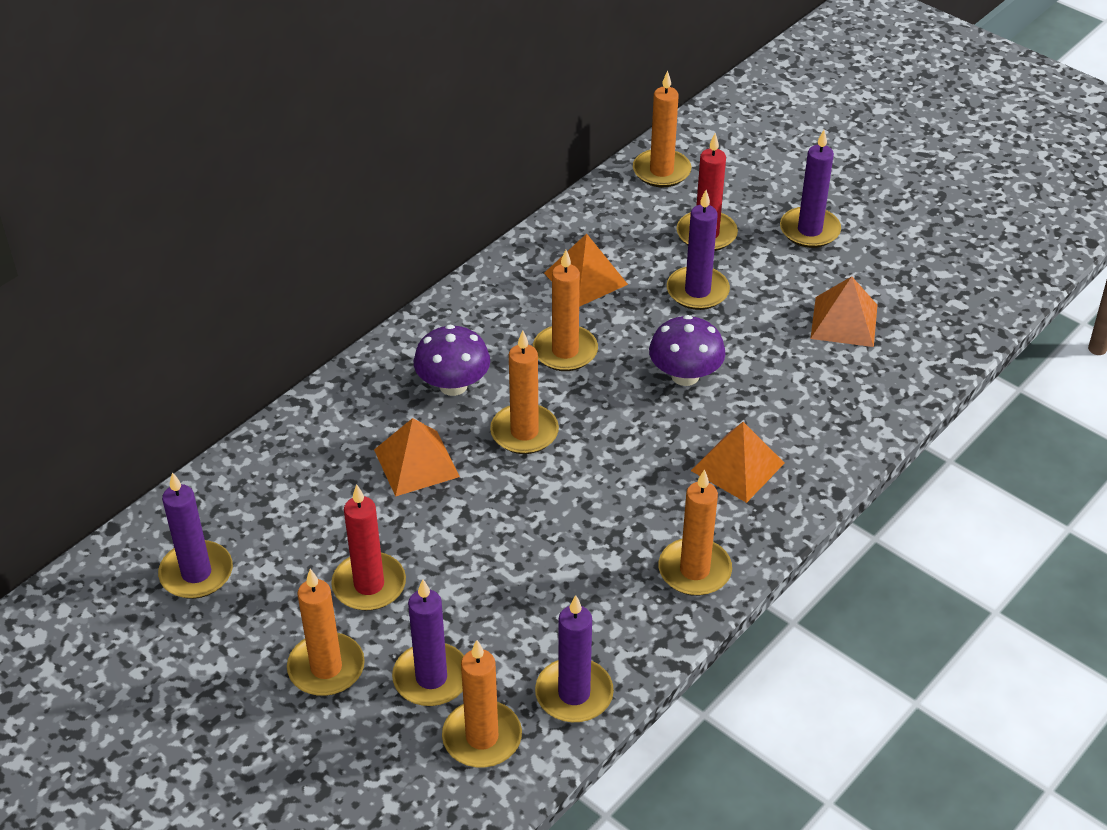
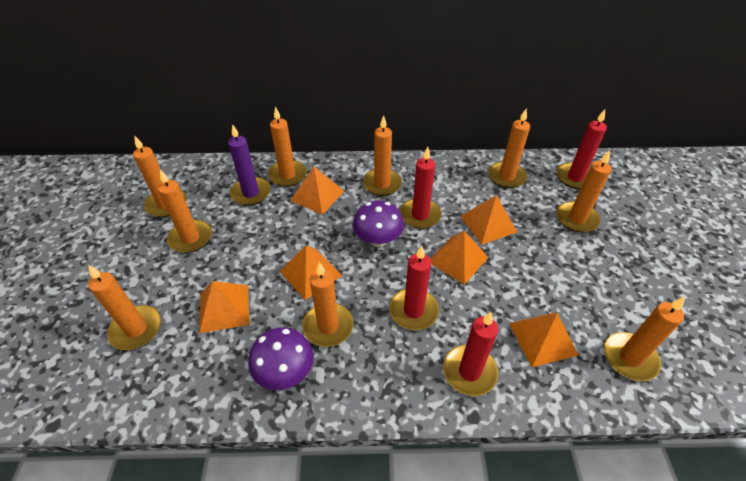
orange candle: [287,569,365,696] [442,640,522,768] [490,331,559,454] [533,250,598,371] [633,71,691,187] [658,469,732,596] = 6 -> [88,265,161,350] [133,135,187,217] [158,170,212,253] [268,107,307,187] [302,262,354,347] [363,115,402,196] [488,108,530,188] [557,150,612,233] [604,297,685,381] = 9
orange pyramid: [374,418,460,497] [544,233,628,307] [691,422,784,503] [810,276,877,347] = 4 -> [199,281,250,333] [280,245,342,300] [290,167,344,215] [430,231,489,285] [460,195,517,245] [509,313,578,367] = 6
purple candle: [158,472,233,599] [392,579,464,706] [535,595,614,722] [667,190,730,310] [780,130,841,248] = 5 -> [228,124,271,205] = 1
red candle: [331,484,406,611] [676,133,738,251] = 2 -> [389,246,439,330] [400,147,442,229] [443,312,498,396] [557,110,607,189] = 4

